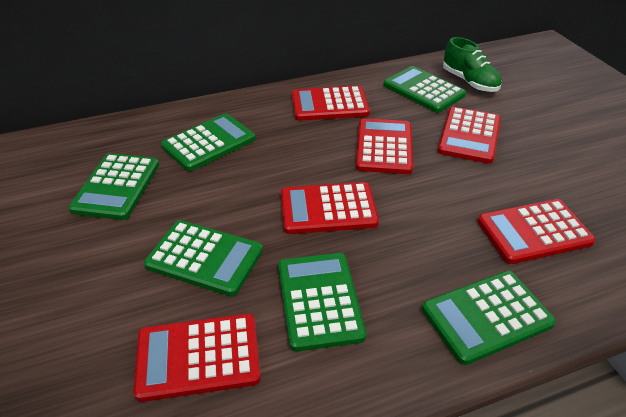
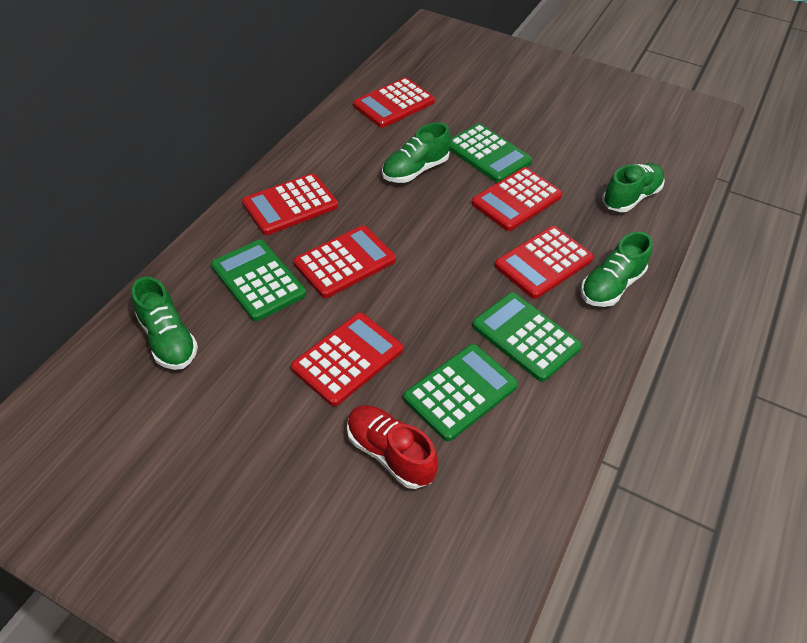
green calculator: [69,153,159,220] [144,220,263,296] [161,114,255,171] [278,253,366,352] [383,66,466,113] [422,271,556,365] = 6 -> [211,240,306,321] [403,344,518,441] [449,124,532,183] [472,292,582,382] = 4
green shoe: [443,37,502,92] = 1 -> [132,276,198,370] [382,122,451,183] [581,232,653,307] [602,163,665,212] = 4
red shoe: none = 0 -> [347,405,438,489] = 1

